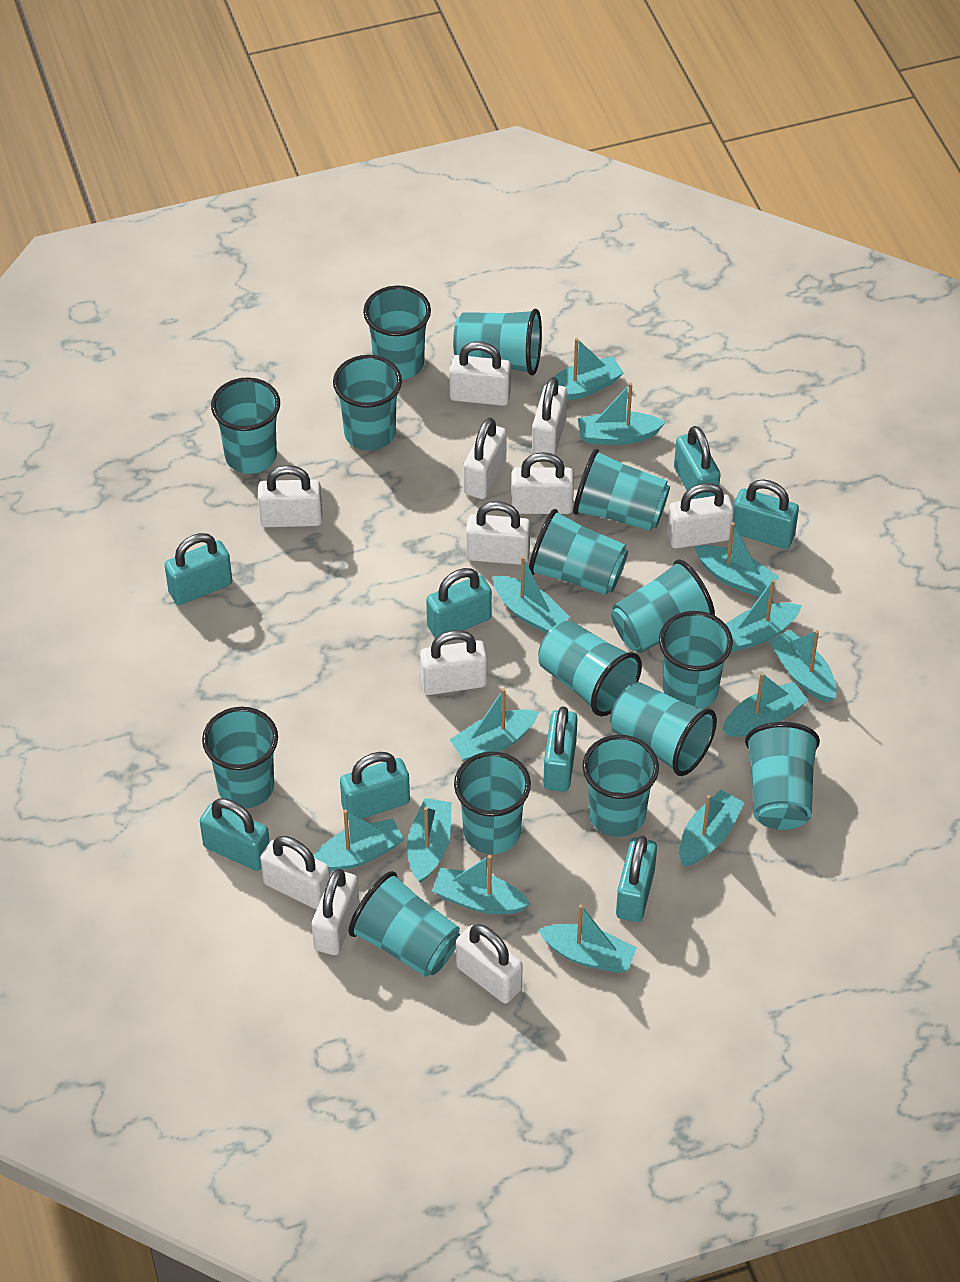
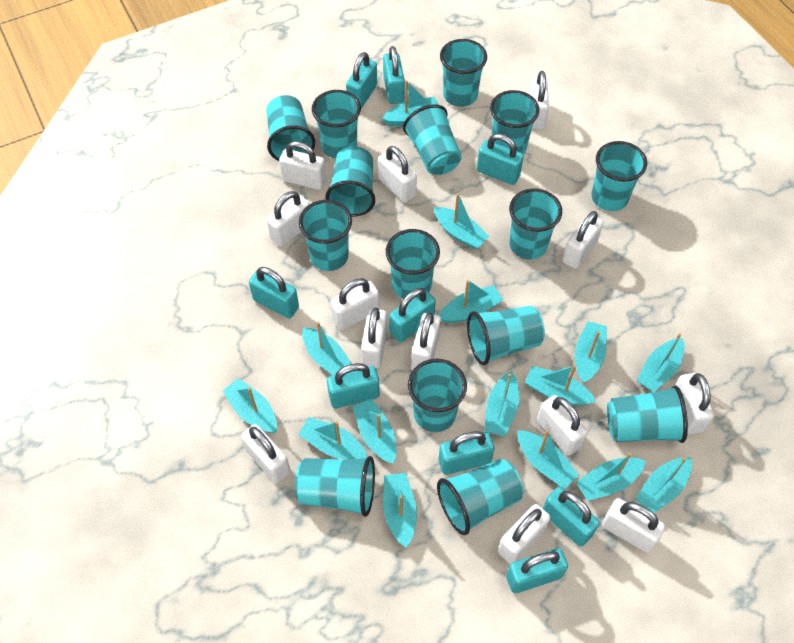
turquoise boat: [313,810,404,871] [407,798,452,883] [432,855,530,914] [450,688,539,761] [493,556,570,634] [538,904,637,973] [541,338,624,401] [578,383,666,445] [679,790,744,867] [694,522,779,597] [722,673,809,737] [726,579,802,652] [769,630,837,702] = 13 -> [223,378,277,433] [298,417,367,459] [302,322,352,375] [353,399,396,464] [382,80,439,126] [383,473,417,548] [434,193,490,249] [439,280,503,323] [485,371,519,437] [517,430,579,489] [525,365,596,406] [575,321,607,383] [576,452,646,501] [635,457,692,513] [637,333,684,392] = 15
turquoise padlock: [164,533,232,605] [200,798,270,871] [340,752,410,820] [426,568,492,639] [543,706,578,792] [616,836,657,922] [674,426,721,499] [733,479,799,549] = 8 -> [249,267,299,318] [327,363,380,409] [346,52,377,109] [383,46,405,104] [389,288,436,343] [439,431,494,475] [477,134,524,185] [506,548,568,593] [543,487,600,547] = 9
white padlock: [258,465,322,527] [260,836,330,909] [312,869,359,955] [420,630,487,695] [449,341,511,406] [456,924,523,1004] [464,418,507,499] [466,501,530,565] [511,452,574,514] [532,377,567,455] [667,483,734,549] = 11 -> [241,424,291,483] [266,191,310,247] [279,141,326,190] [330,278,380,330] [361,308,388,368] [378,146,417,202] [411,312,441,369] [498,504,550,564] [528,71,549,129] [537,395,588,455] [562,211,604,269] [602,498,665,552] [675,373,714,435] = 13

